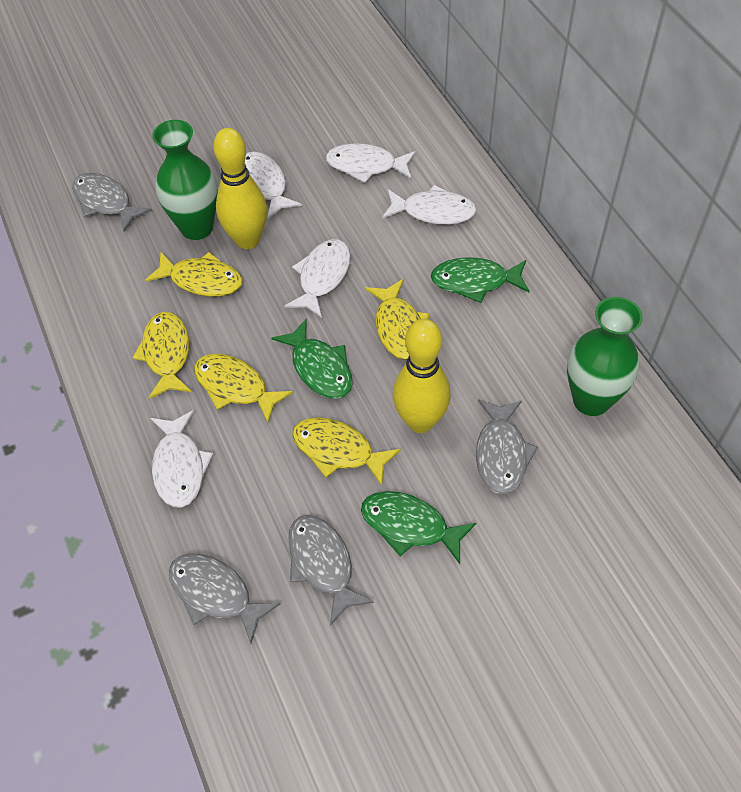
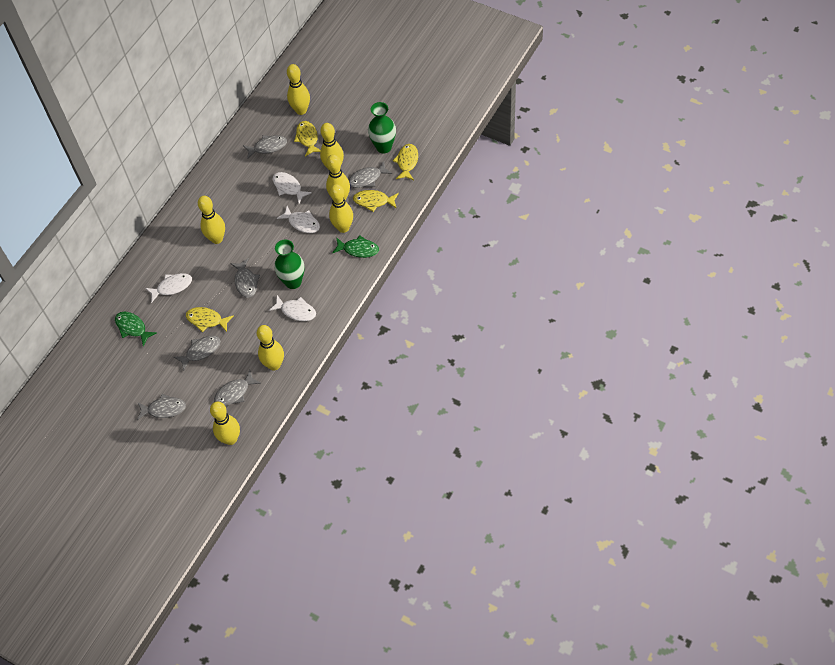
green fish: [272,319,353,399] [361,491,476,564] [431,257,530,303] = 3 -> [115,312,157,346] [332,236,379,258] = 2
grey fish: [72,173,152,232] [169,553,280,644] [288,515,374,626] [476,399,538,495] = 4 -> [137,394,186,420] [174,335,220,371] [214,370,261,406] [230,258,260,298] [243,135,287,159] [349,161,392,188] = 6
white fish: [150,410,213,508] [245,152,302,219] [285,239,351,318] [326,143,416,183] [382,185,477,225] = 5 -> [145,273,192,303] [269,295,316,321] [272,172,312,203] [277,206,320,233] = 4
yellow bowling pin: [213,128,267,249] [393,319,451,433] = 2 -> [198,196,225,244] [210,402,240,445] [257,325,284,371] [287,64,310,115] [320,123,344,171] [326,154,350,201] [329,184,353,233] = 7
yellow fish: [132,312,192,399] [145,252,243,297] [194,354,293,423] [292,417,401,486] [365,279,430,360] = 5 -> [186,307,234,332] [294,121,321,157] [353,190,399,212] [393,144,418,180] = 4

